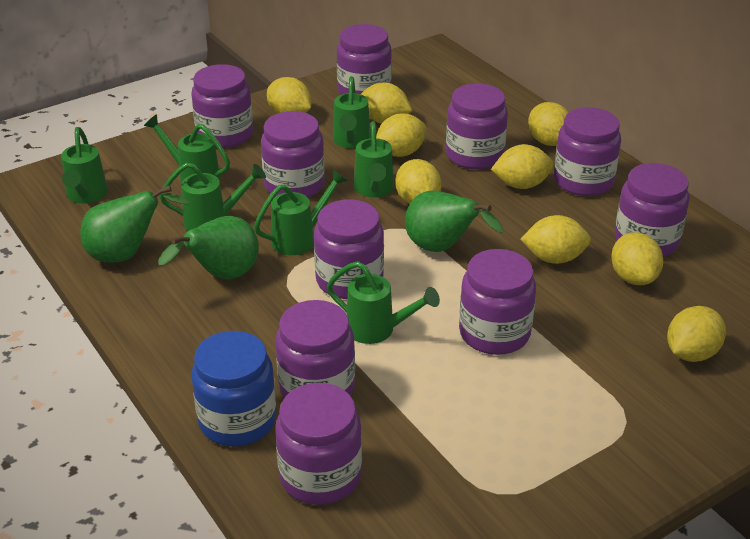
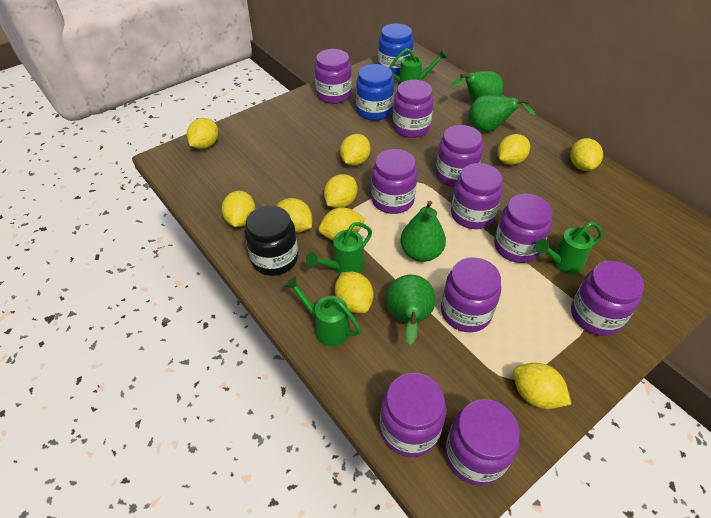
black jar: none = 0 -> [245,205,298,276] = 1
blue jar: [192,331,277,446] = 1 -> [356,64,394,121] [378,23,414,76] = 2
green pear: [80,185,191,263] [158,216,259,279] [405,191,503,252] = 3 -> [386,275,436,345] [400,201,446,262] [450,71,503,102] [469,95,536,132] = 4
green watering can: [61,127,108,204] [144,114,230,184] [159,163,266,231] [254,169,348,255] [327,261,440,344] [333,76,370,148] [354,121,394,197] = 7 -> [284,276,361,346] [306,222,372,274] [389,48,447,86] [535,222,602,274] = 4
yellow lemon: [267,77,311,114] [361,83,412,124] [376,113,426,157] [396,159,441,204] [491,144,554,189] [521,215,591,264] [528,102,569,146] [611,232,663,285] [667,306,726,362] = 9 -> [187,118,218,149] [222,191,255,227] [276,198,312,233] [318,208,365,240] [324,174,357,208] [335,272,373,313] [340,134,370,166] [497,134,530,165] [513,363,571,409] [570,138,603,171] = 10

